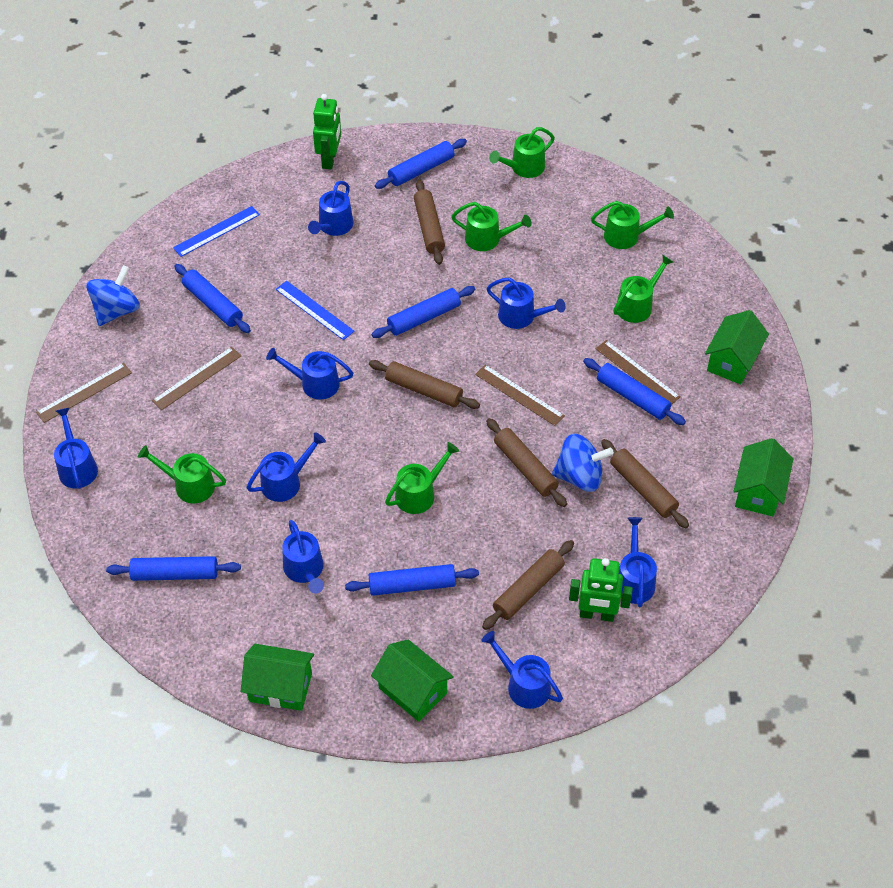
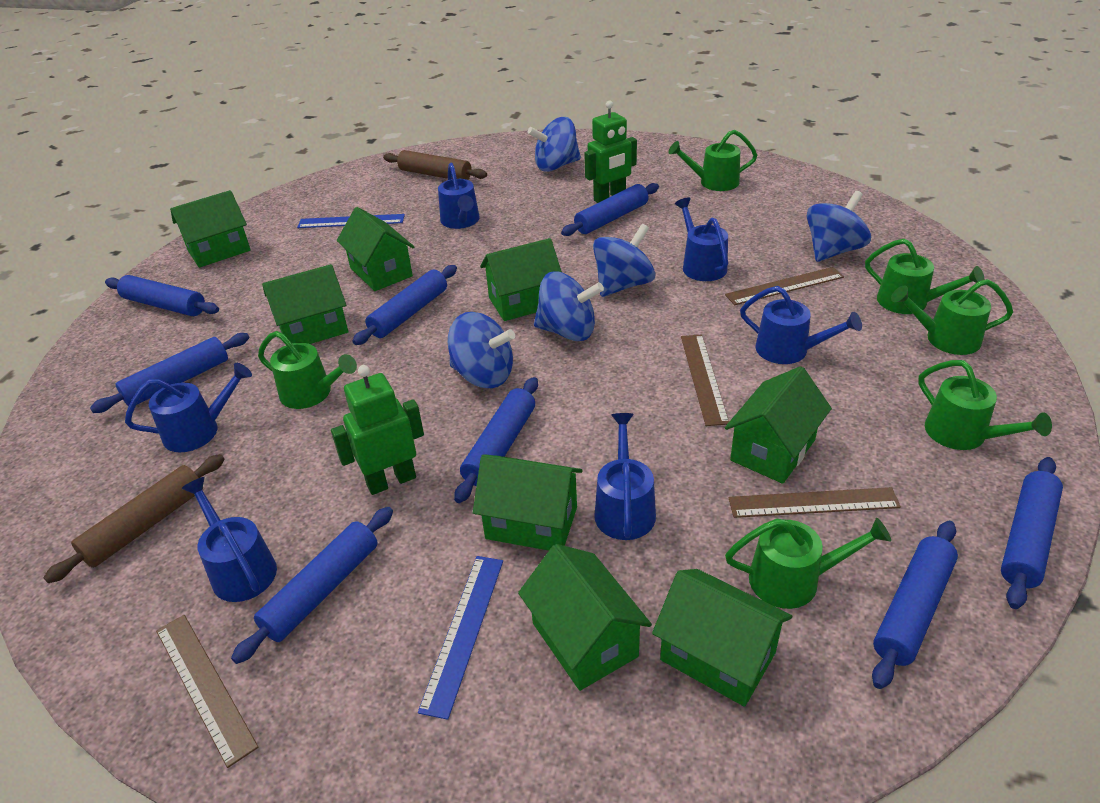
blue rolling pin: [106,556,241,581] [174,264,251,333] [345,564,479,596] [371,286,475,338] [375,139,467,189] [583,358,686,425] = 6 -> [90,333,249,413] [105,275,219,316] [231,507,393,664] [352,265,457,345] [454,377,538,503] [561,183,659,236] [872,521,958,689] [1001,457,1063,609] = 8
blue spinning top: [86,265,140,326] [552,434,614,492] = 2 -> [448,312,515,388] [528,117,581,172] [534,271,604,341] [593,224,656,297] [807,191,871,262] = 5
blue watering can: [54,407,98,489] [247,432,326,502] [266,348,353,399] [282,520,324,593] [308,181,354,236] [481,631,563,709] [487,278,565,329] [619,517,657,607] = 8 -> [125,363,252,452] [181,477,277,602] [438,163,480,229] [594,413,656,540] [675,197,728,281] [740,286,862,364] = 6
brown rolling pin: [369,360,480,409] [414,180,445,265] [482,540,574,630] [486,418,567,507] [601,439,689,528] = 5 -> [43,454,224,583] [383,150,487,180] = 2
green house: [241,644,314,711] [371,640,454,722] [705,310,769,384] [734,438,793,516] = 4 -> [170,190,251,268] [262,264,348,344] [337,207,414,291] [473,454,582,551] [480,238,562,321] [518,544,652,691] [652,569,792,707] [725,366,832,484] = 8

